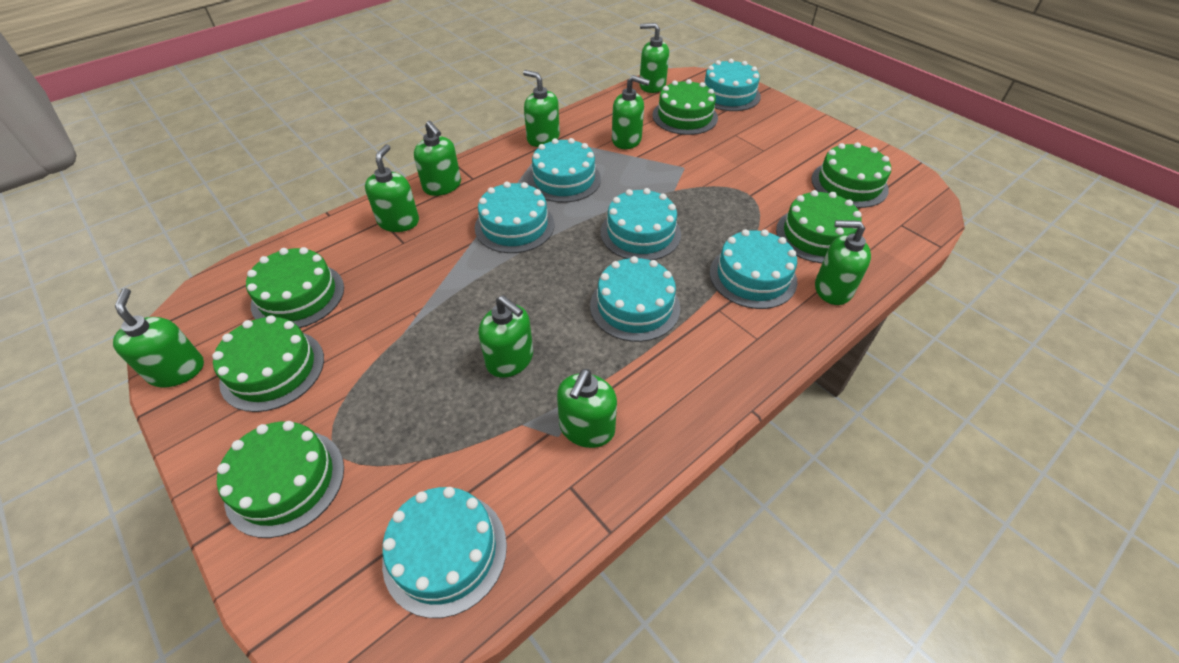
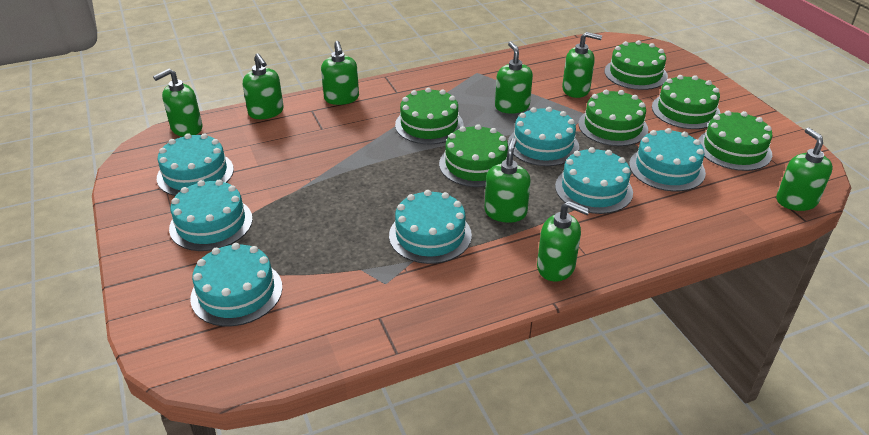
green soap dispenser: [113,288,204,388] [365,144,419,232] [414,121,461,196] [479,295,533,378] [523,70,560,147] [557,369,617,448] [612,75,650,149] [639,23,669,93] [815,220,871,305] = 9 -> [153,69,202,137] [243,54,284,119] [321,41,359,105] [484,138,531,223] [495,42,533,114] [537,201,590,282] [562,32,602,98] [776,128,833,211] = 8

